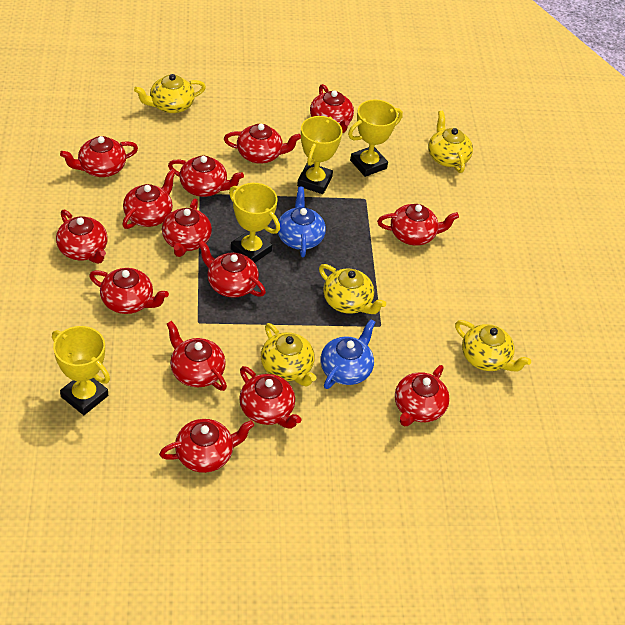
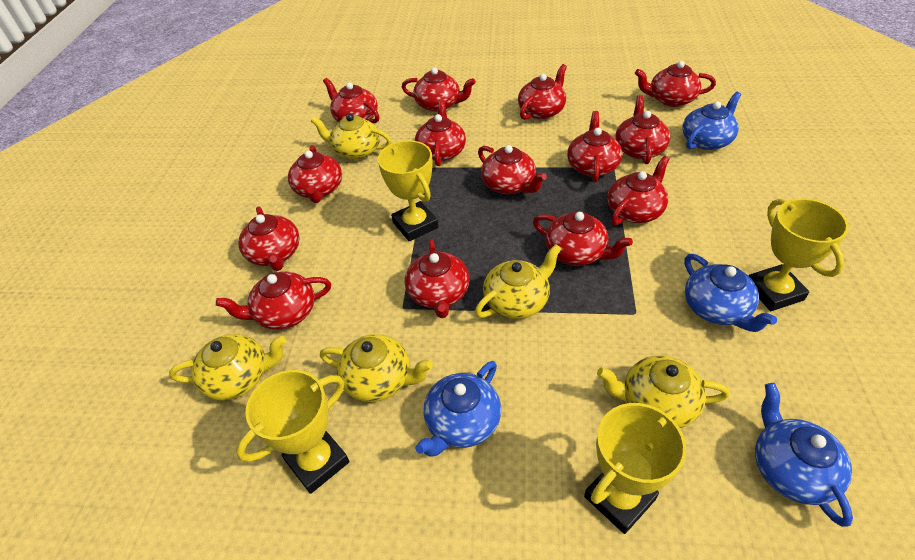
blue teapot: [278,187,326,257] [321,319,375,389] = 2 -> [415,361,501,457] [683,92,741,150] [685,254,777,332] [755,383,853,527] = 4

